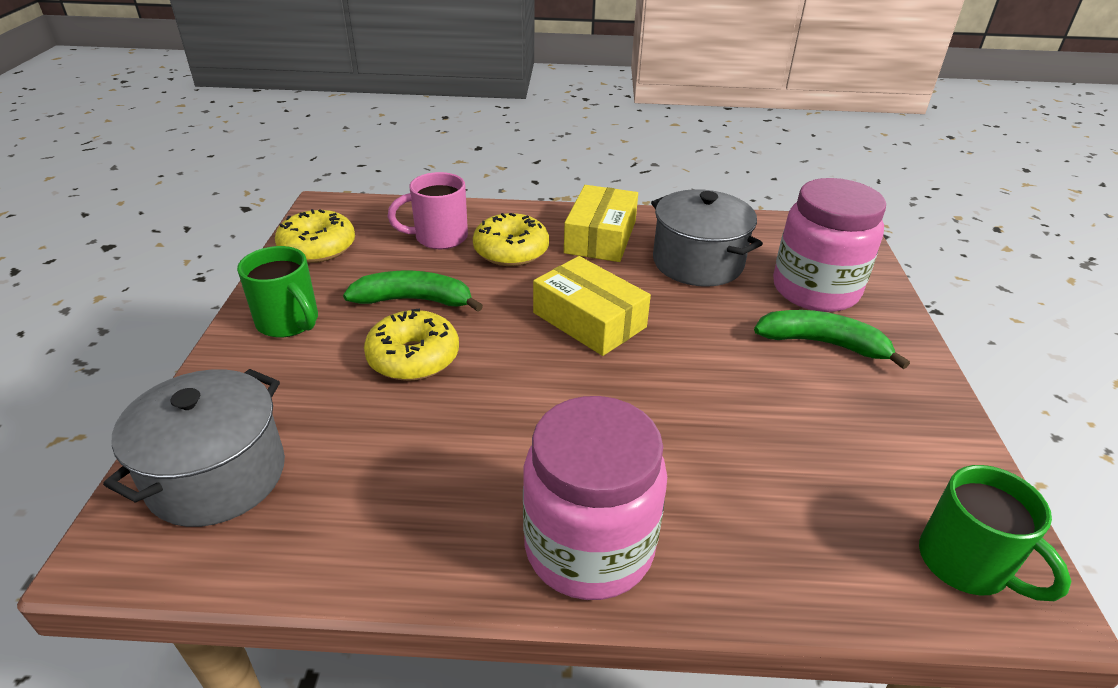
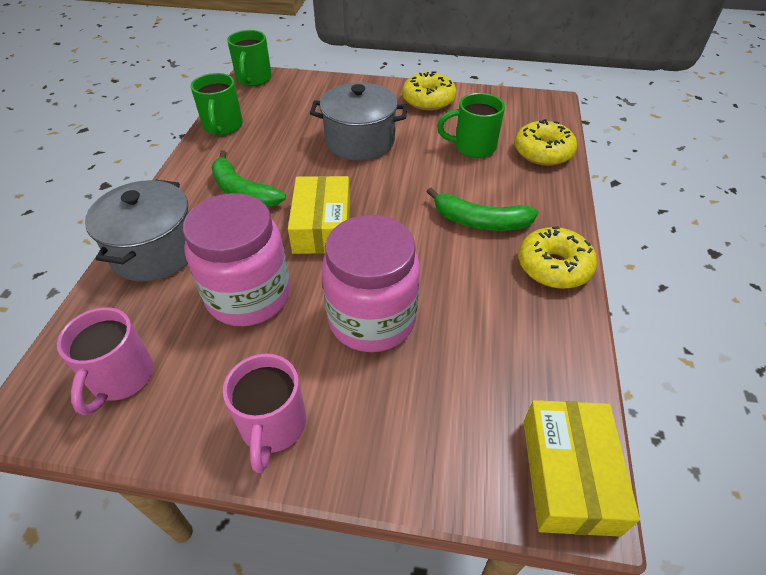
green mug: [237,246,318,337] [919,465,1071,601] = 2 -> [191,73,243,135] [227,30,272,86] [437,93,505,158] = 3
pink mug: [387,172,468,249] = 1 -> [57,307,154,415] [223,354,306,473] = 2

